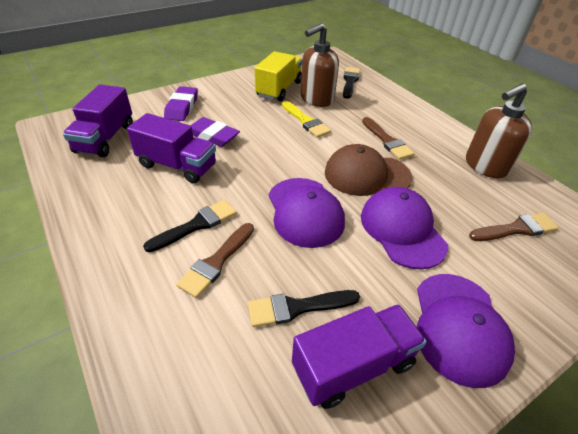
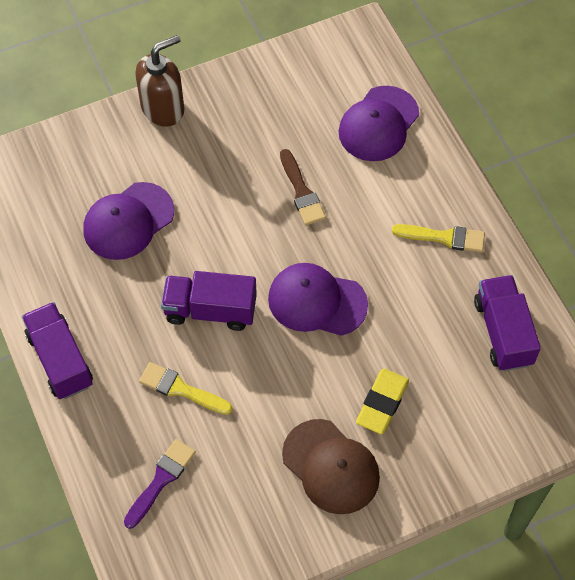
black brush: [143,200,237,252] [248,290,360,327] [343,67,360,99] = 3 -> none = 0
brown brush: [176,223,254,298] [362,117,415,160] [469,213,559,241] = 3 -> [280,149,326,225] = 1
brown soap dispenser: [301,23,339,107] [466,84,532,179] = 2 -> [135,35,184,127] = 1
purple brush: none = 0 -> [124,439,196,529] = 1
purple eraser: [164,86,198,121] [190,117,240,147] = 2 -> none = 0
yellow brush: [282,101,331,138] = 1 -> [139,362,233,415] [392,224,485,252] = 2
yellow eraser: none = 0 -> [356,369,409,434] = 1
yellow truck: [254,51,303,101] = 1 -> none = 0

